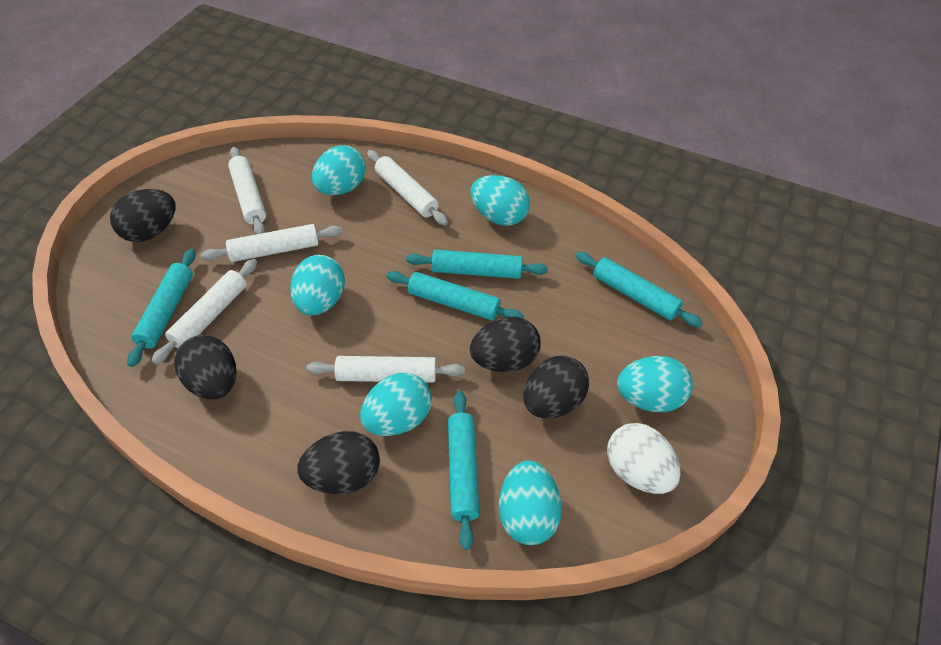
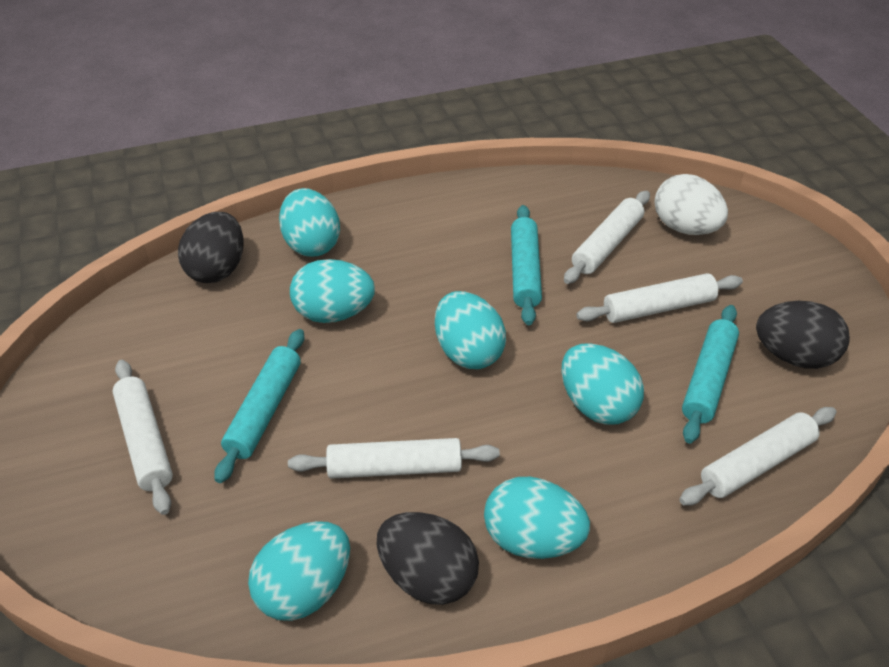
black egg: [110,189,175,242] [174,335,236,399] [297,431,380,494] [470,317,541,372] [524,356,589,419] = 5 -> [178,212,243,283] [376,512,479,605] [756,301,850,369] = 3
turquoise rolling pin: [127,249,196,367] [386,271,524,320] [406,249,548,279] [448,391,480,550] [576,252,703,327] = 5 -> [214,329,304,483] [511,205,542,325] [682,305,739,444] = 3

